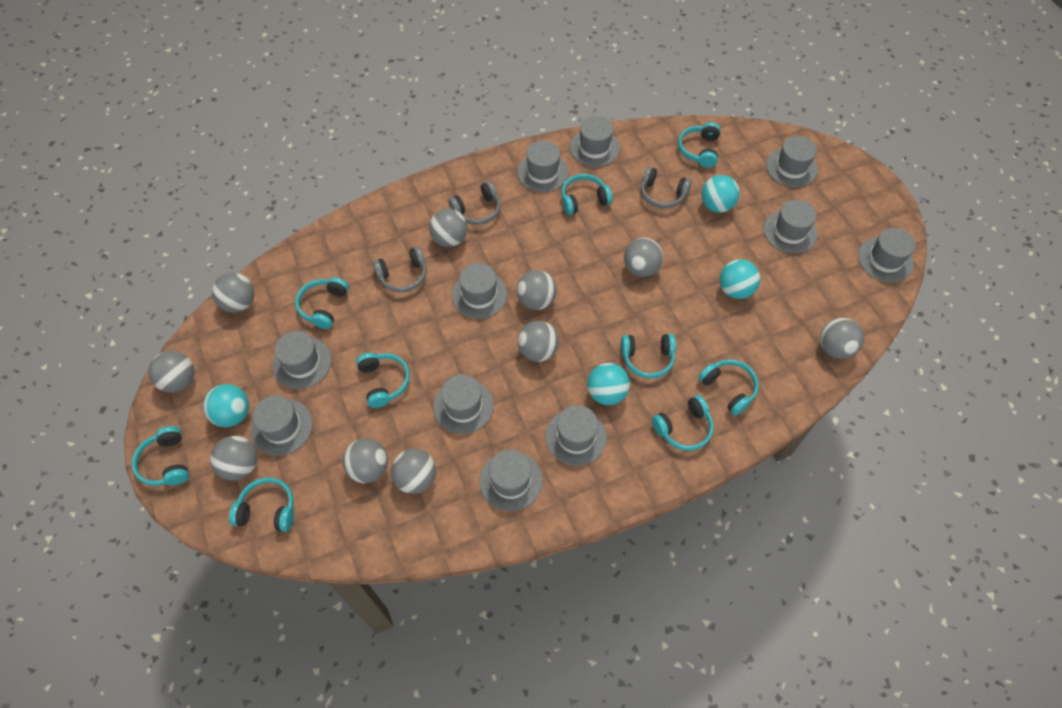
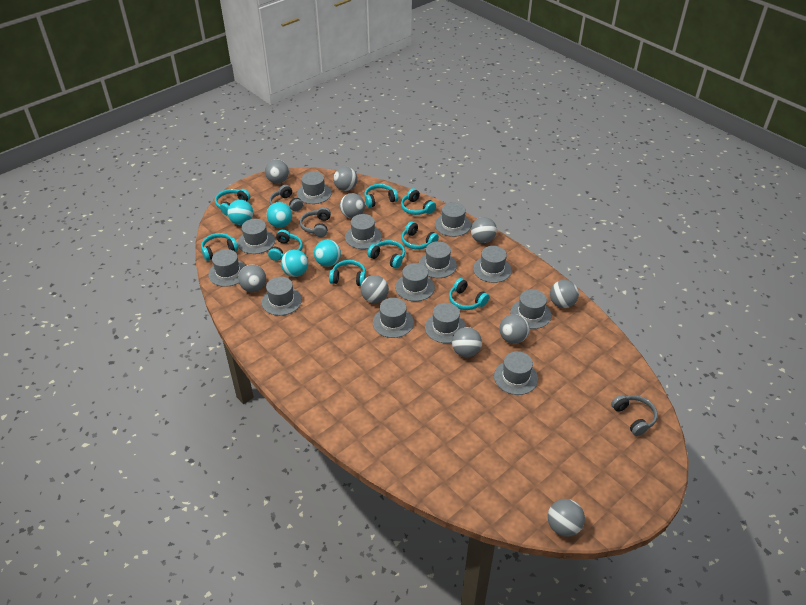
grey hat: [251,395,313,456] [273,331,332,389] [433,375,494,434] [452,263,507,319] [479,449,542,511] [518,141,569,192] [545,405,607,466] [570,116,620,167] [764,200,818,253] [766,136,818,187] [858,228,916,282] = 11 -> [208,249,246,287] [238,219,275,254] [261,277,302,316] [297,171,332,204] [345,214,382,249] [373,298,414,338] [395,263,435,301] [419,241,457,278] [425,303,466,343] [435,202,471,237] [473,246,512,283] [494,351,538,395] [510,289,551,329] = 13

